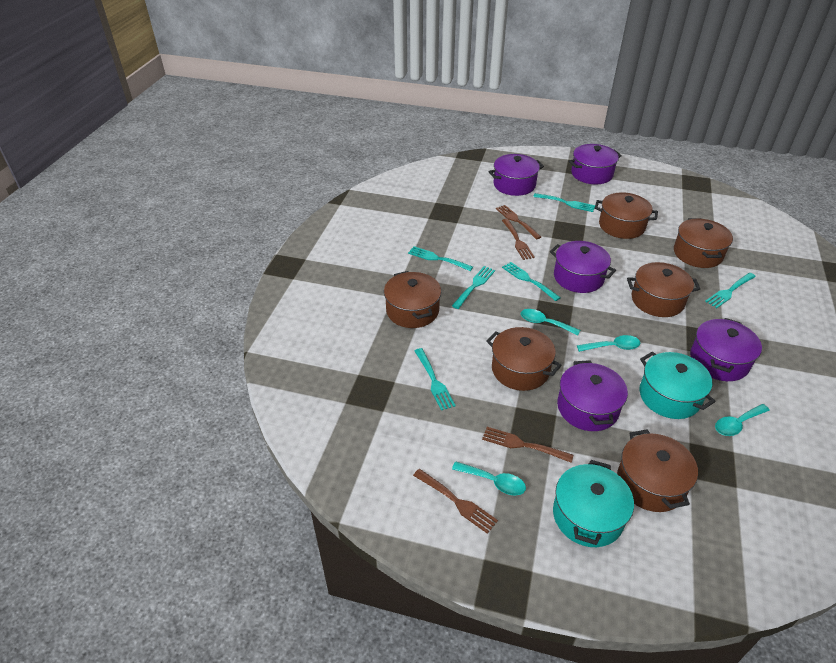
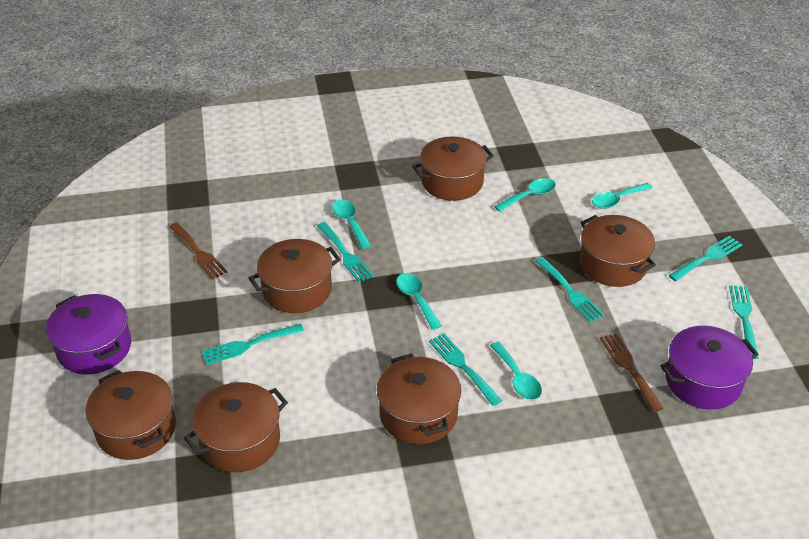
brown fork: [413,469,498,534] [482,427,573,463] [496,205,541,240] [502,219,535,260] = 4 -> [169,222,227,280] [600,333,664,412] = 2
purple pot: [488,154,544,196] [550,241,616,293] [557,360,628,431] [569,144,622,185] [690,318,762,381] = 5 -> [46,294,131,374] [660,326,759,410] = 2
turquoise pot: [553,460,634,547] [639,352,716,419] = 2 -> none = 0
turquoise spoon: [452,461,526,495] [521,309,580,336] [577,335,641,352] [715,404,770,436] = 4 -> [332,199,371,249] [396,273,442,330] [490,342,542,400] [494,178,556,212] [592,183,653,209] = 5

